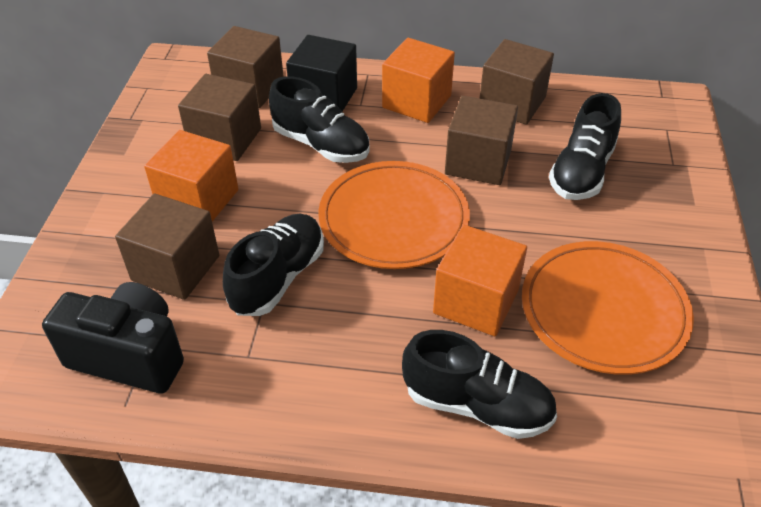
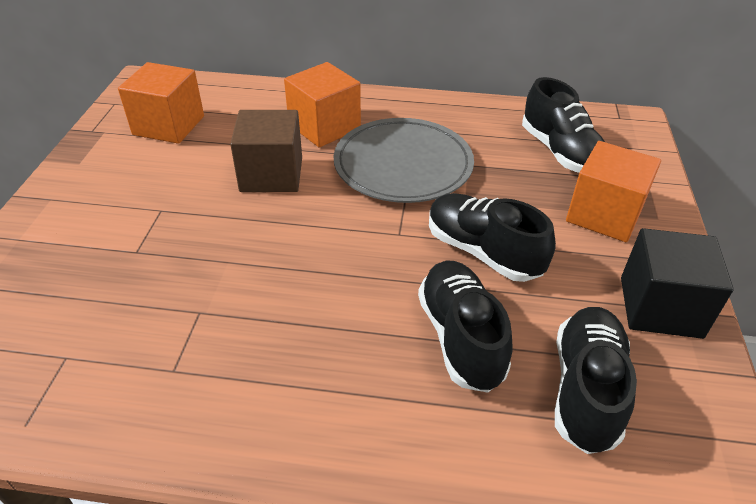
black camera: [42,282,184,393] = 1 -> none = 0
brown cube: [115,193,219,300] [178,74,261,161] [207,26,284,108] [445,96,518,185] [479,39,554,125] = 5 -> [230,110,302,192] = 1
grey plate: none = 0 -> [333,118,474,203] = 1
orange plate: [318,161,470,269] [522,241,694,375] = 2 -> none = 0

